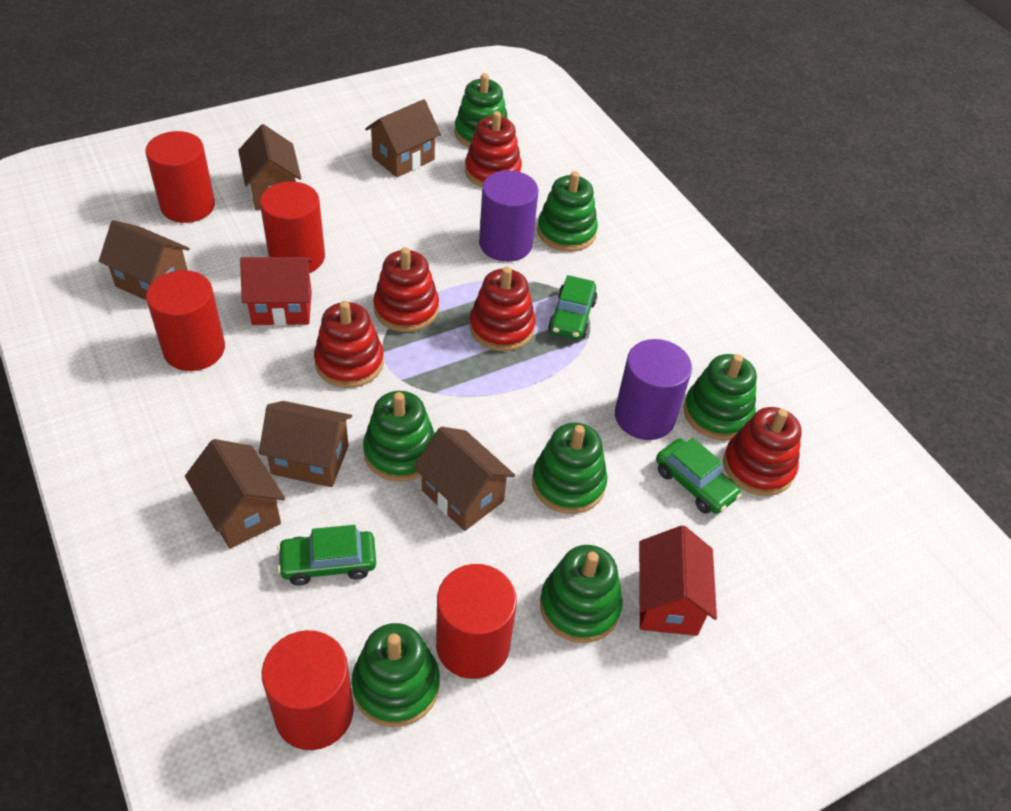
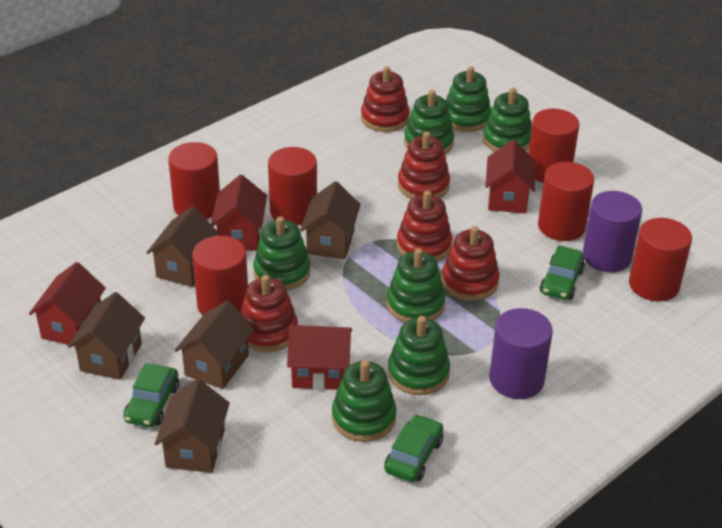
brown house: [99,220,190,301] [185,439,285,549] [238,124,301,210] [259,401,352,487] [365,99,441,177] [413,427,515,531] = 6 -> [68,292,145,380] [147,206,218,287] [155,379,230,473] [175,301,254,389] [300,181,361,259] = 5
red cylinder: [145,131,215,223] [146,270,225,371] [260,181,325,273] [262,630,354,750] [436,564,517,679] = 5 -> [168,142,220,219] [192,236,248,315] [268,147,317,225] [528,109,579,183] [538,162,594,241] [629,218,692,301] = 6
red house: [240,257,312,326] [639,525,717,636] = 2 -> [29,262,106,346] [211,175,267,251] [287,325,352,390] [485,140,536,213] = 4

